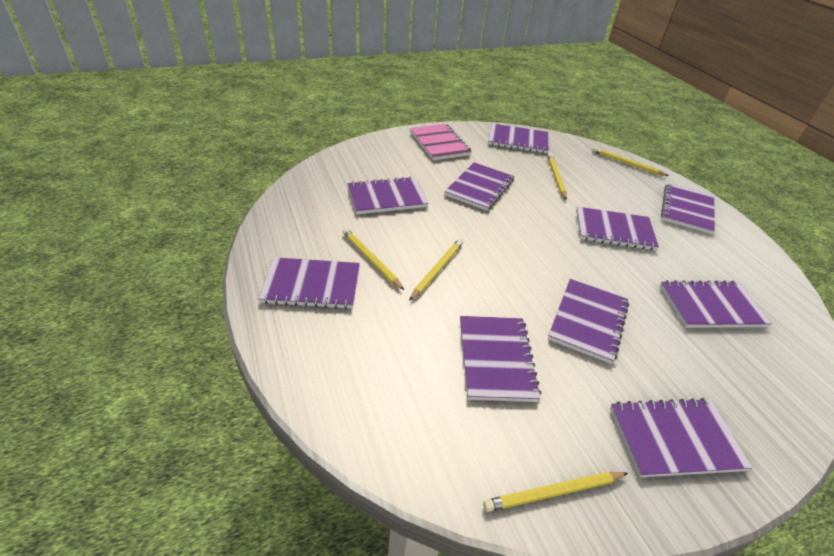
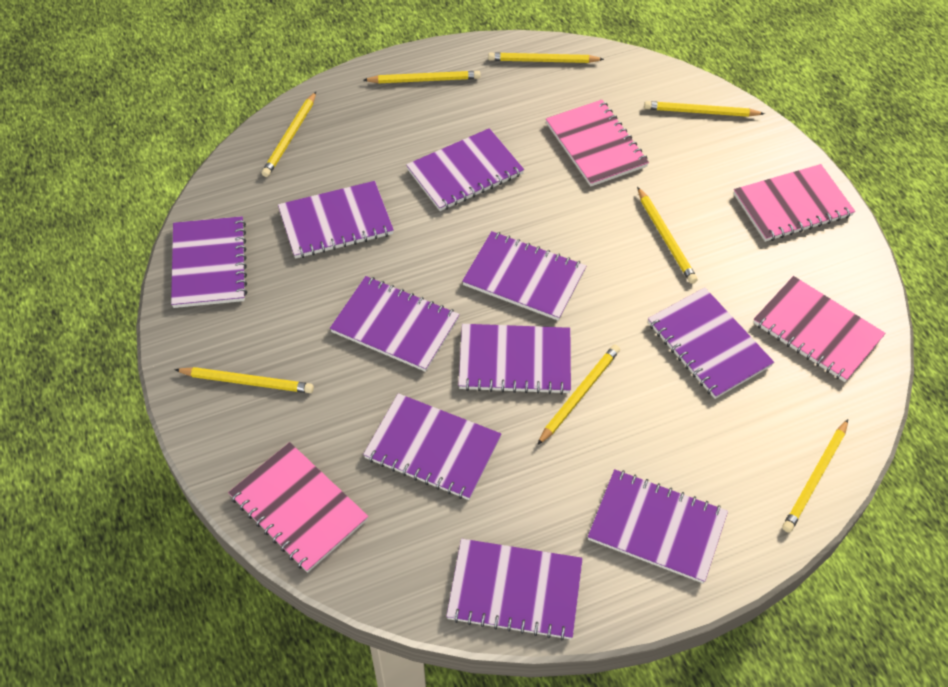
pink notebook: [410,124,472,160] = 1 -> [228,442,369,573] [546,100,649,187] [734,164,855,242] [753,276,886,382] = 4
yellow pencil: [342,228,404,290] [409,239,463,301] [483,472,628,512] [547,154,567,199] [592,147,669,176] = 5 -> [174,367,314,393] [261,92,316,177] [364,71,481,83] [488,52,604,63] [537,345,620,445] [637,187,698,284] [644,101,765,117] [782,419,848,532] = 8

